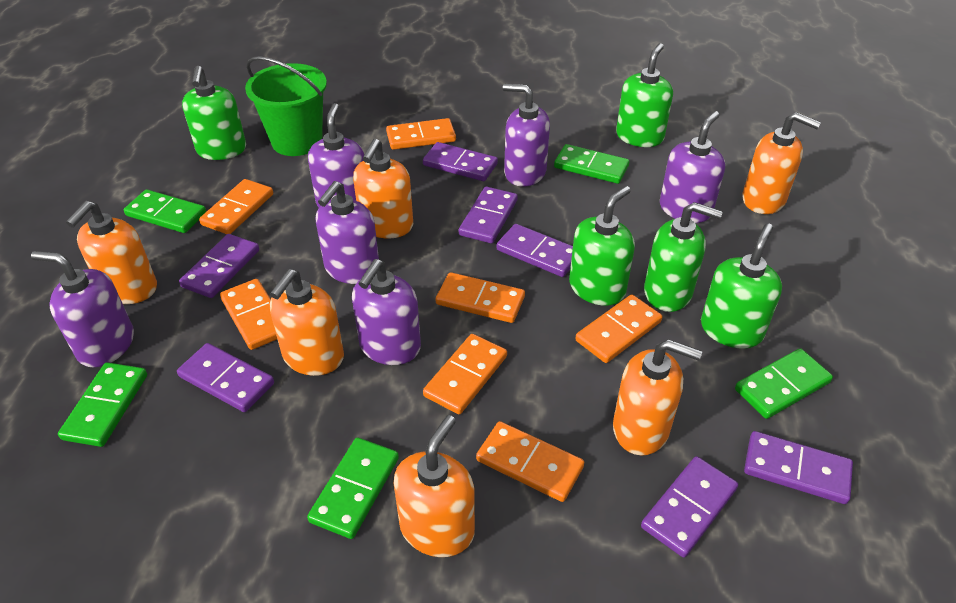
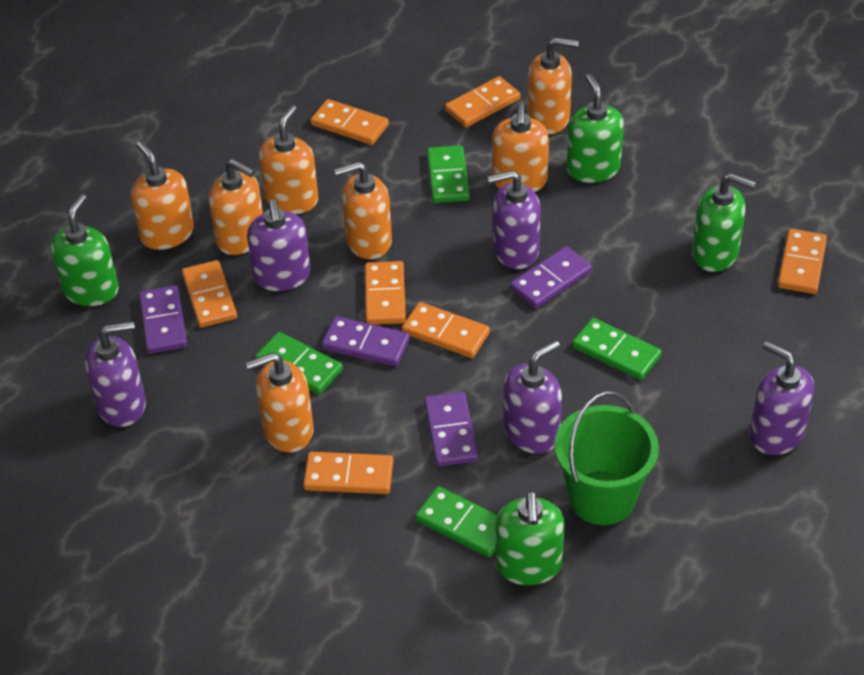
green domino: [58,362,147,447] [124,189,206,233] [307,438,399,539] [554,144,629,184] [735,348,833,419] = 5 -> [255,332,343,394] [415,486,498,557] [427,145,470,203] [572,318,662,380] = 4
green soap dispenser: [182,66,246,160] [569,186,635,306] [616,43,673,147] [644,202,723,312] [701,224,782,349] = 5 -> [51,194,119,306] [495,491,565,585] [567,74,624,183] [692,173,756,272] = 4
orange soap dispenser: [66,201,157,304] [270,269,344,376] [353,139,413,238] [394,415,475,557] [613,339,702,456] [742,112,821,214] = 6 -> [131,141,194,250] [209,159,263,255] [246,352,314,453] [259,105,318,214] [334,161,392,259] [492,103,549,192] [527,37,579,134] = 7
purple domino: [177,343,274,412] [179,234,259,298] [423,142,498,181] [459,187,518,243] [496,224,573,277] [641,456,738,558] [744,431,853,504] = 7 -> [139,285,187,354] [322,316,410,366] [424,392,478,466] [510,246,592,309] = 4
purple soap dispenser: [31,251,134,367] [308,103,364,208] [316,181,379,284] [352,259,421,365] [503,84,550,187] [660,111,725,223] = 6 -> [85,321,146,427] [247,199,311,291] [487,170,541,269] [503,340,562,454] [750,341,814,455] = 5

